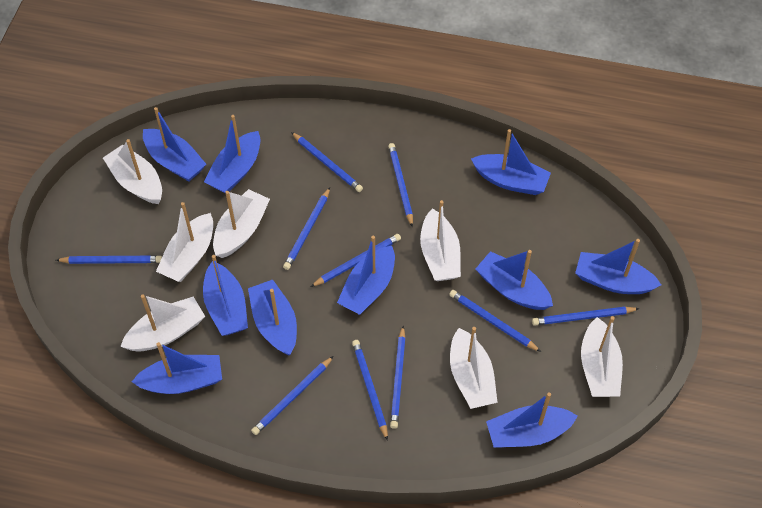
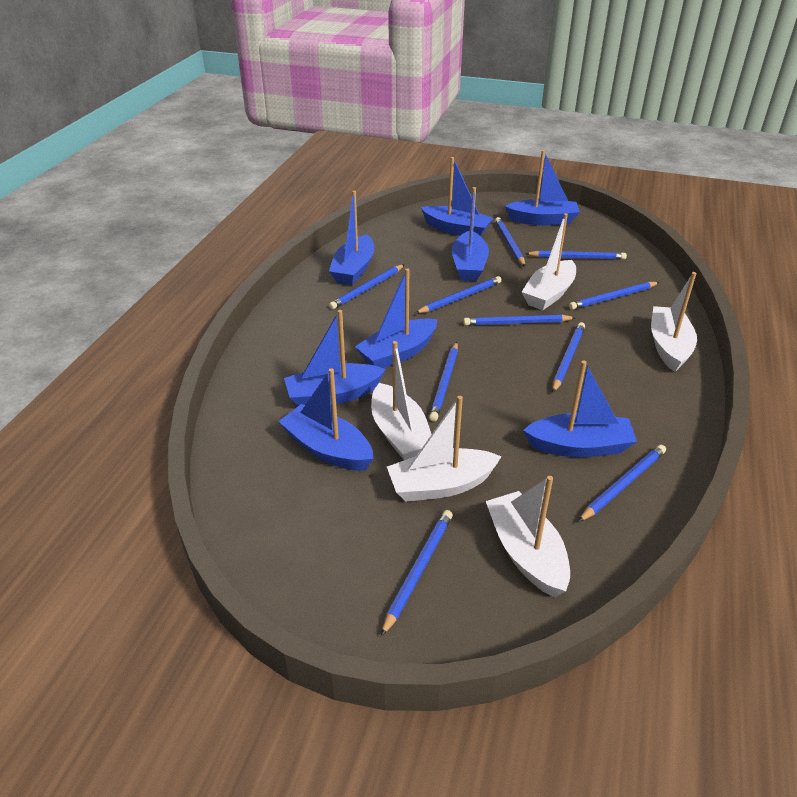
blue boat: [132,342,222,394] [143,107,206,181] [203,255,248,336] [204,115,260,193] [248,280,297,356] [337,236,395,315] [471,129,551,195] [476,250,553,310] [486,392,578,448] [575,239,661,294] = 10 -> [278,368,374,471] [284,310,386,406] [329,191,374,285] [355,268,437,368] [421,157,493,236] [452,187,489,281] [505,150,580,225] [523,361,637,457] = 8
white boat: [103,139,162,204] [120,294,205,352] [156,202,213,282] [213,189,270,258] [420,200,461,281] [450,327,498,409] [581,316,623,397] = 7 -> [371,341,432,460] [387,396,502,502] [486,476,570,597] [522,213,576,310] [651,272,697,372] = 5

